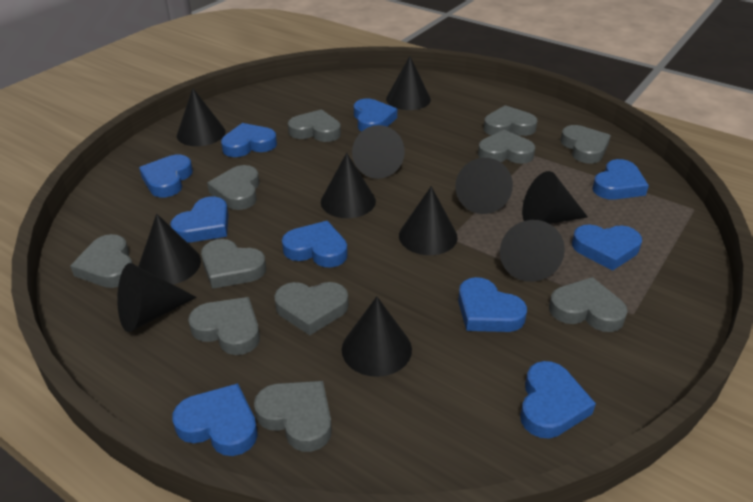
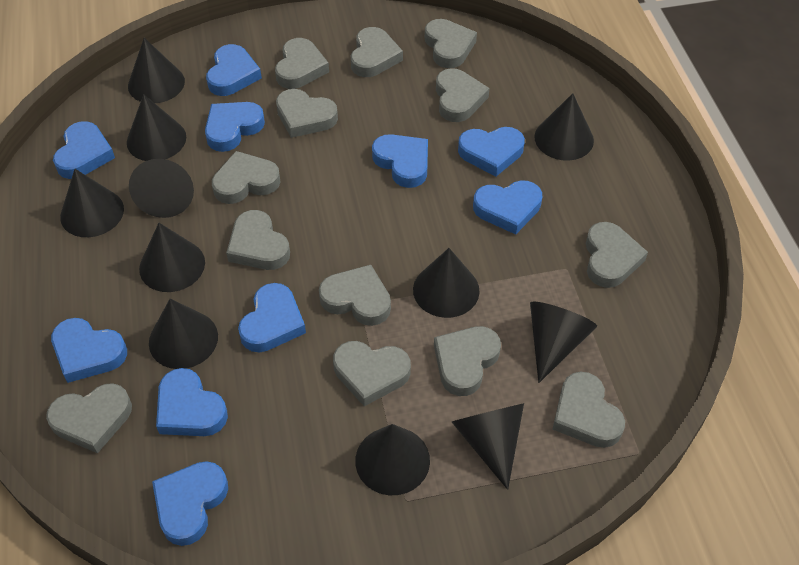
grey heart: [70,234,133,288] [188,297,260,355] [201,239,266,289] [207,165,260,210] [254,381,332,452] [274,282,349,335] [288,109,341,142] [478,130,535,164] [484,105,537,136] [549,277,628,332] [560,125,611,164] = 11 -> [46,383,132,453] [212,151,281,204] [226,210,290,270] [275,38,329,89] [276,89,338,138] [319,265,391,326] [333,341,411,406] [351,27,403,77] [425,19,477,68] [434,326,501,396] [436,68,490,122] [553,372,625,448] [586,222,648,288] = 13

